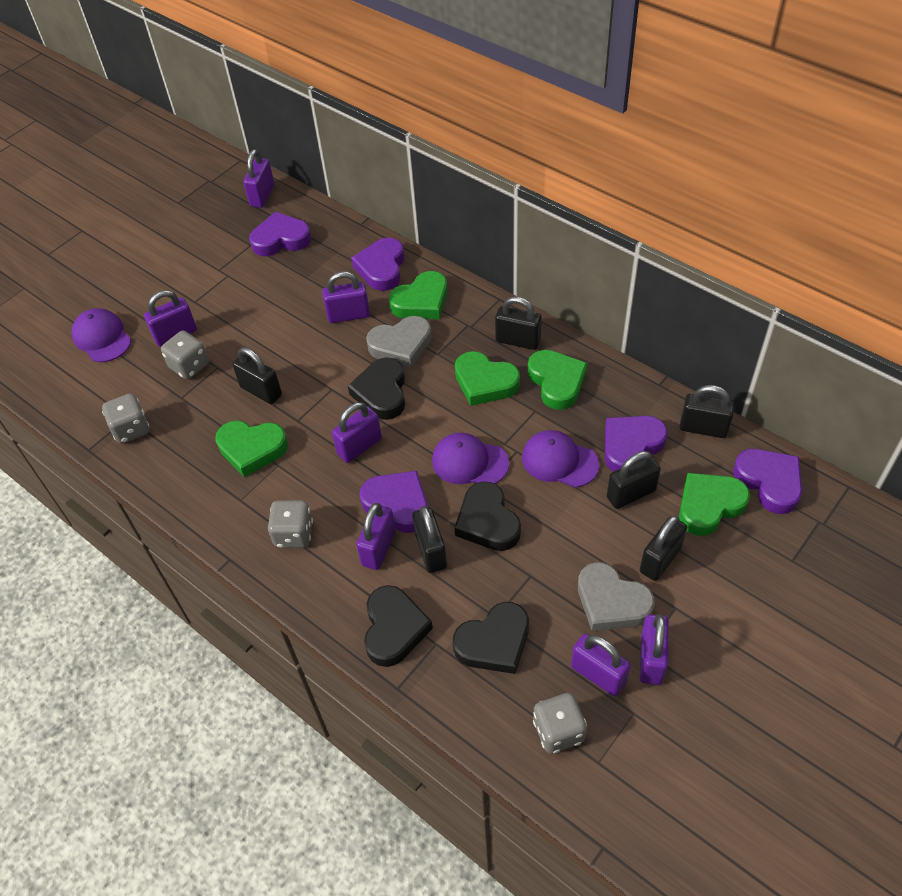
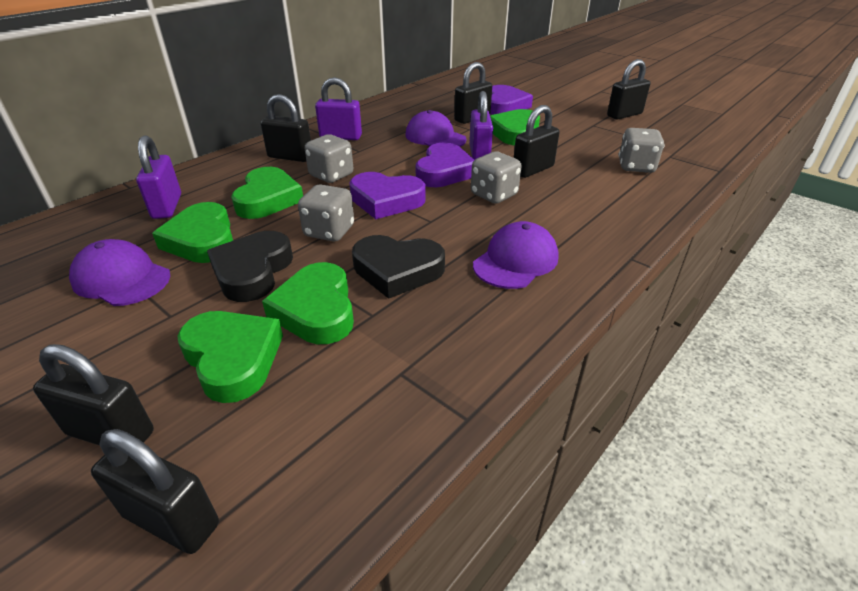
black heart: [348,358,405,420] [364,585,433,667] [453,602,529,674] [454,481,521,551] = 4 -> [207,231,293,302] [352,235,445,299] = 2
grey heart: [366,316,432,368] [578,562,655,631] = 2 -> none = 0
purple heart: [249,212,311,256] [351,238,404,291] [360,471,428,533] [605,416,668,472] [733,449,802,514] = 5 -> [349,172,426,219] [416,142,474,187] [490,85,533,115] = 3
purple padlock: [144,290,197,347] [243,149,274,208] [322,272,370,323] [332,402,382,463] [356,503,396,570] [571,634,631,696] [640,614,669,685] = 7 -> [136,135,181,219] [315,77,362,140] [469,91,493,160] = 3

